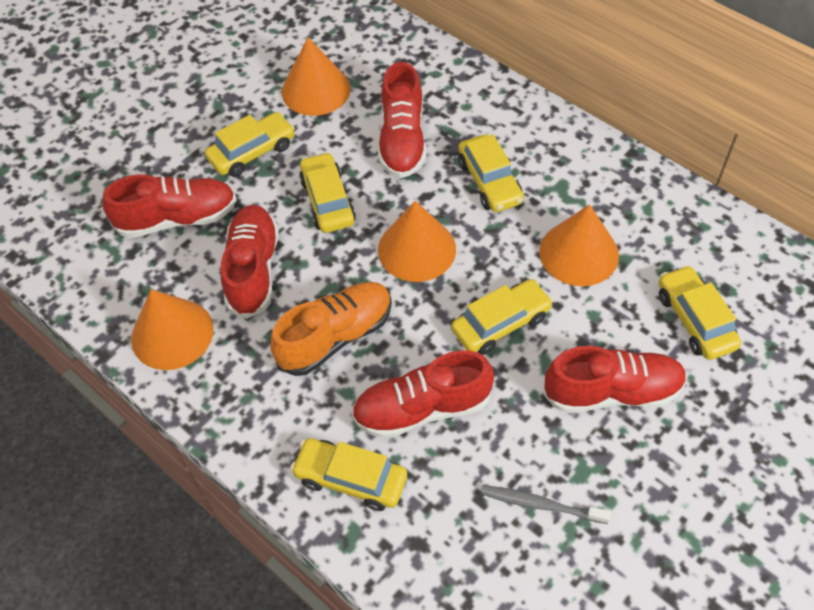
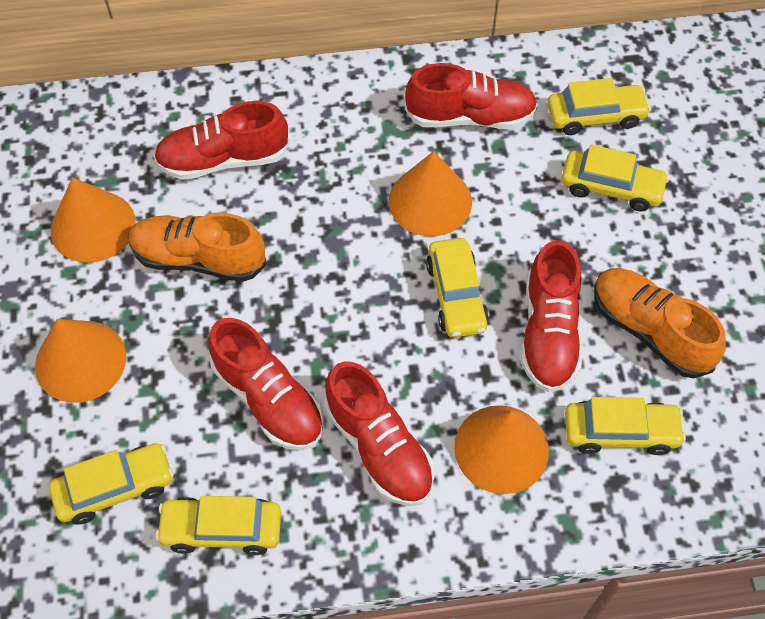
grey toothbrush: [481,485,611,524] = 1 -> none = 0
orange shoe: [270,282,392,376] = 1 -> [129,213,267,282] [594,268,726,378] = 2

